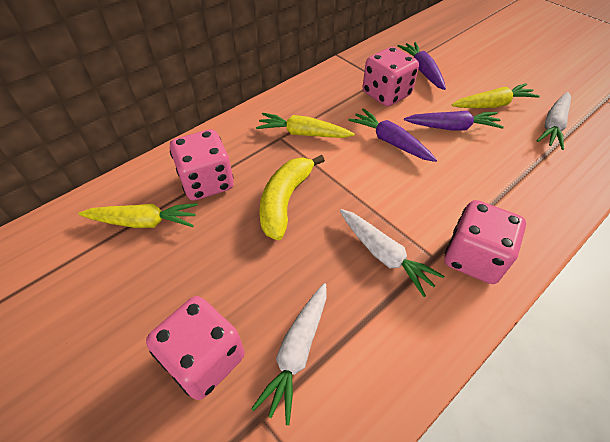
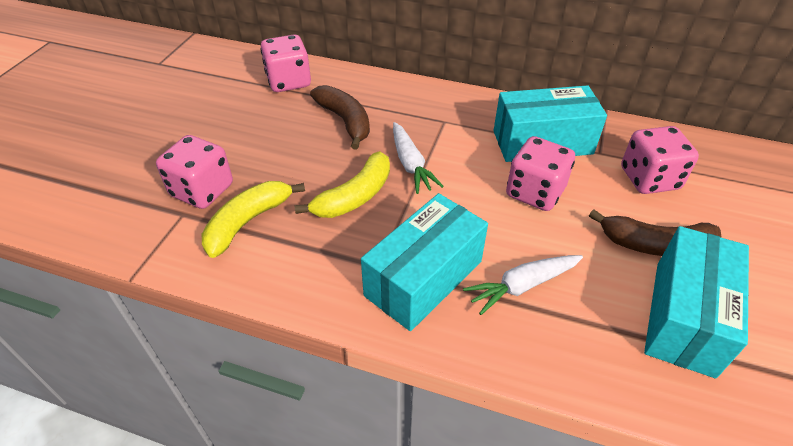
brown banana: none = 0 -> [310,85,370,150] [589,209,722,256] = 2
purple carrot: [348,108,437,162] [397,42,446,90] [404,111,504,130] = 3 -> none = 0
turquoise box: none = 0 -> [361,193,488,331] [494,85,607,162] [644,226,749,378] = 3
white carrot: [251,283,327,425] [340,209,444,297] [537,92,571,150] = 3 -> [393,122,444,194] [463,255,583,315] = 2
yellow banana: [259,155,325,240] = 1 -> [202,181,305,258] [295,151,390,218] = 2
yellow carrot: [78,203,198,228] [256,113,355,138] [452,83,540,108] = 3 -> none = 0

